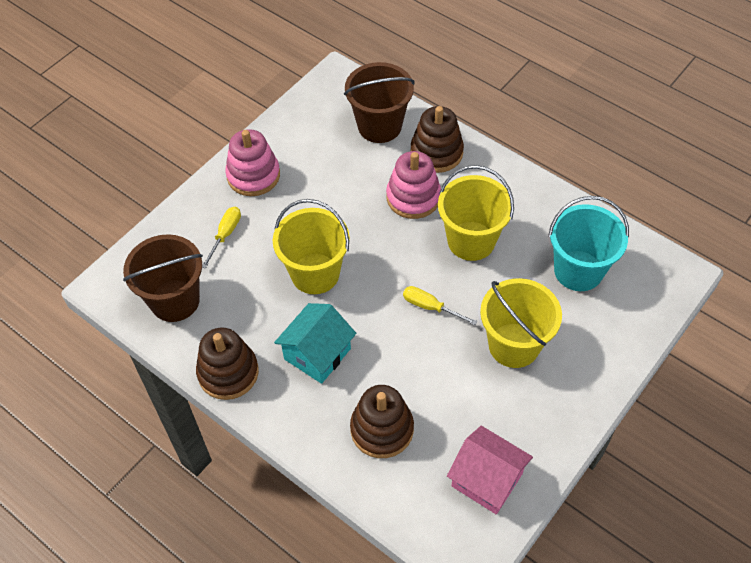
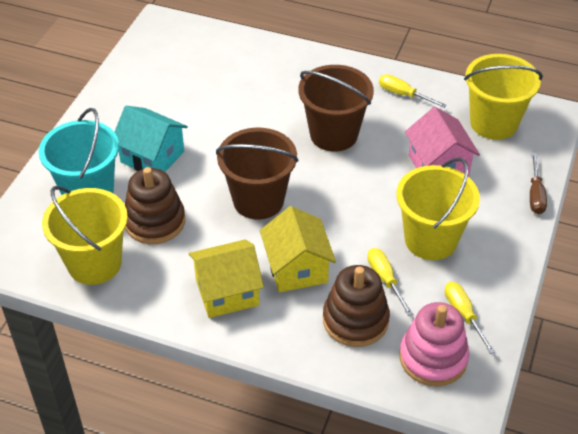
brown screwdriver: none = 0 -> [530,153,547,214] = 1
brown stacking toy: [196,327,259,400] [350,385,414,458] [410,106,464,173] = 3 -> [125,167,185,244] [323,265,390,347] = 2
pink stacking toy: [225,129,280,196] [386,151,441,219] = 2 -> [399,302,469,387] = 1
yellow house: none = 0 -> [189,240,264,318] [260,206,336,292] = 2
yellow screwdriver: [202,207,241,268] [403,286,478,325] = 2 -> [367,248,413,316] [379,74,447,108] [445,282,495,354] = 3

